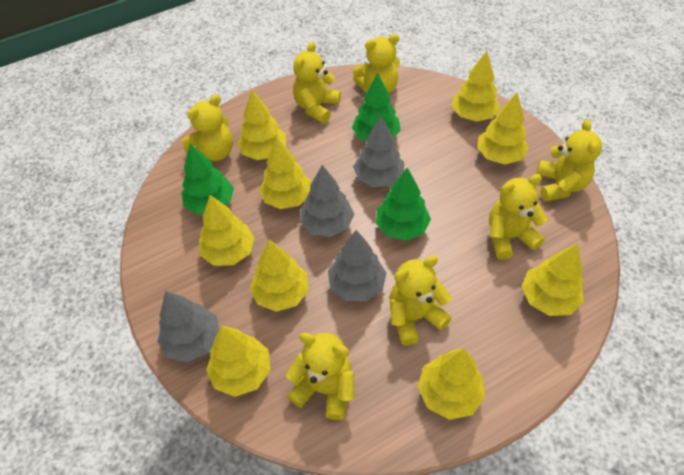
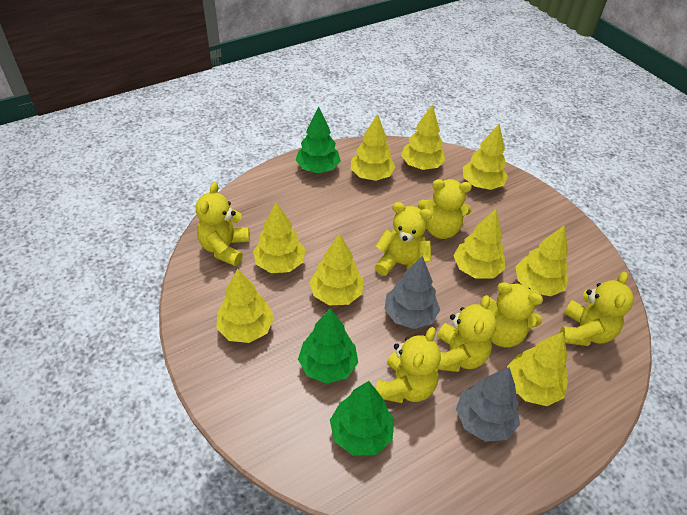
grey tree: [157,291,219,362] [300,165,354,237] [328,230,386,301] [353,116,404,187] = 4 -> [384,256,440,329] [456,367,520,442] = 2

